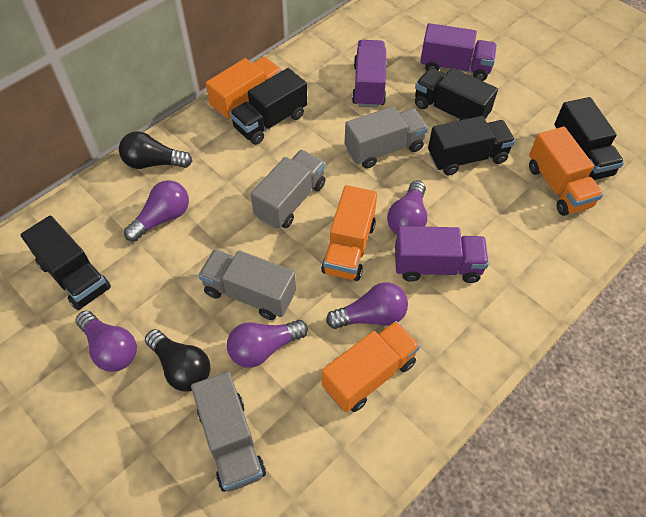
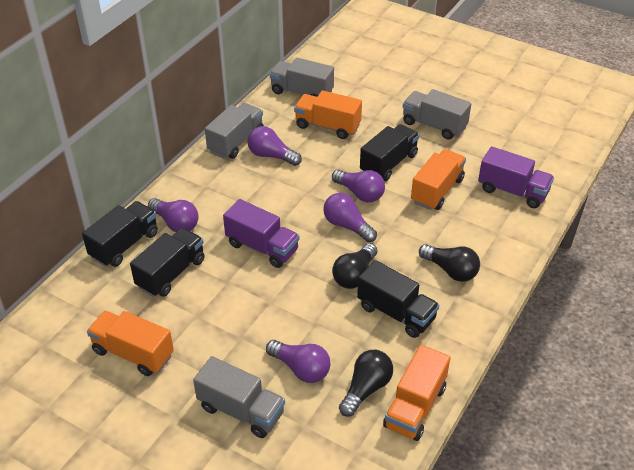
black light bulb: [119,131,192,169] [145,329,210,391] = 2 -> [332,243,377,289] [339,350,393,417] [419,244,480,282] = 3
black truck: [20,215,111,310] [230,68,307,145] [415,68,498,121] [428,116,515,175] [554,97,624,180] = 5 -> [82,201,158,267] [130,228,205,297] [357,260,439,338] [360,124,419,181] = 4
purple truck: [352,40,387,108] [395,226,489,283] [420,23,497,81] = 3 -> [223,199,299,268] [478,146,554,208] = 2

